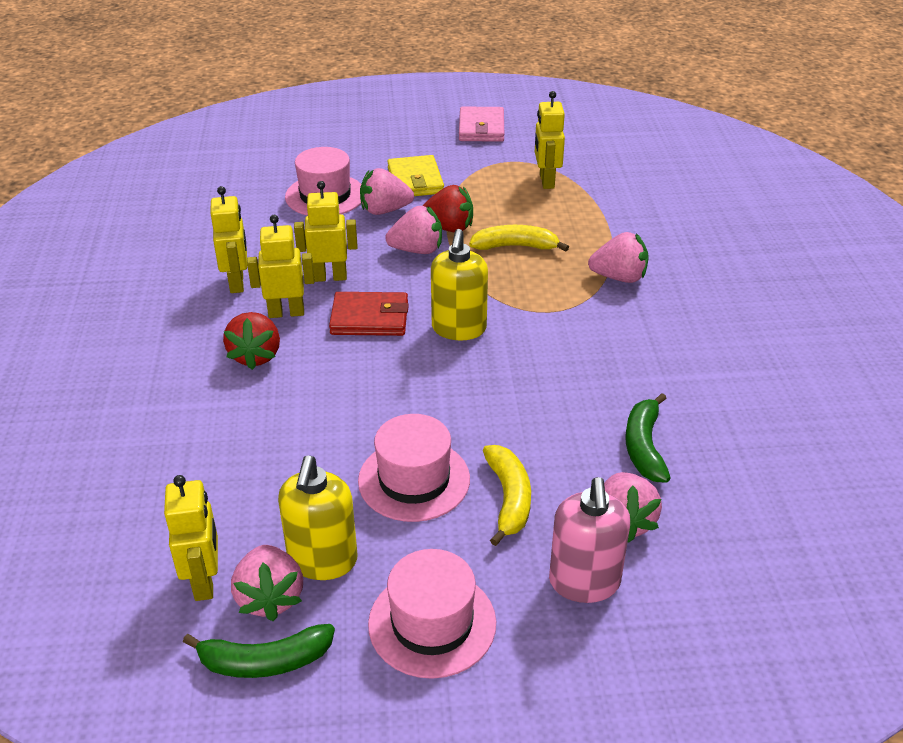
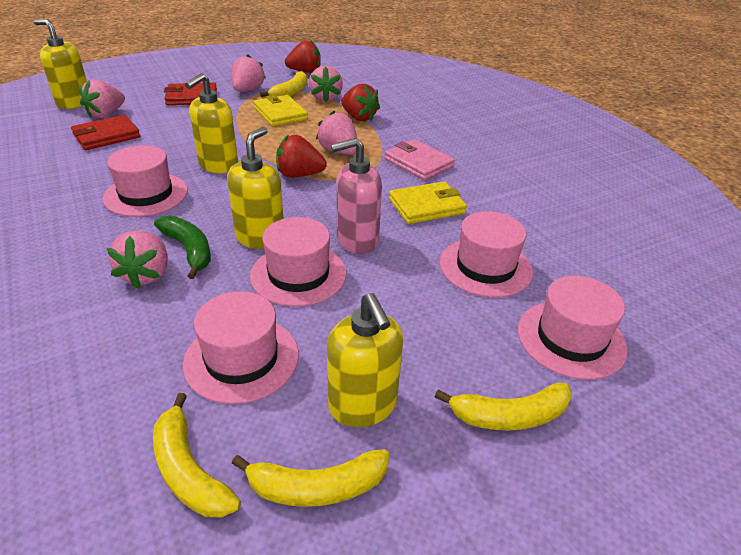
green banana: [183,624,335,678] [625,393,671,483] = 2 -> [154,216,211,279] = 1
pink hat: [285,147,361,216] [358,414,470,522] [368,549,496,679] = 3 -> [103,145,188,217] [183,291,299,404] [250,217,347,307] [440,211,533,298] [518,276,628,380] = 5
red strawberry: [223,312,280,370] [422,185,473,232] = 2 -> [276,135,327,178] [285,40,321,73] [341,84,380,121] = 3
red wallet: [329,292,409,336] = 1 -> [71,115,140,150] [164,82,217,105] = 2
yellow banana: [469,225,569,251] [483,445,531,546] = 2 -> [153,393,241,518] [232,449,390,507] [260,71,307,97] [435,383,572,430] = 4
yellow robot: [164,475,218,601] [211,186,247,293] [247,215,315,318] [294,181,357,282] [535,91,565,189] = 5 -> none = 0
yellow soap dispenser: [278,456,357,580] [431,229,488,340] = 2 -> [34,19,87,109] [185,73,238,173] [227,127,284,249] [327,293,403,427] = 4
yellow wallet: [387,155,444,196] = 1 -> [254,95,308,127] [389,181,467,224] = 2

